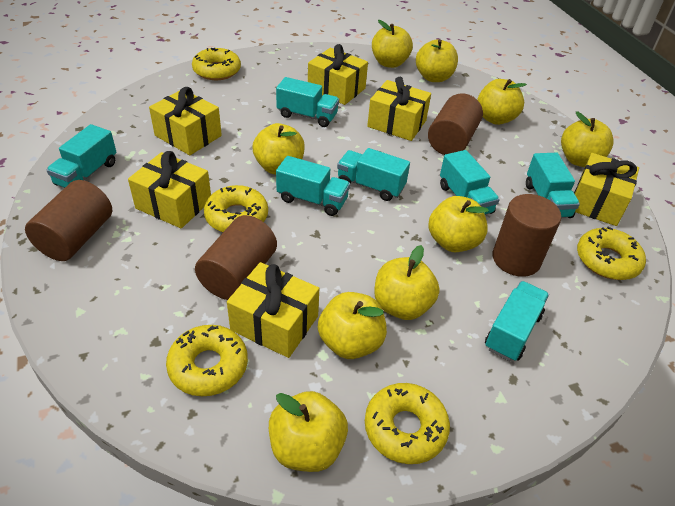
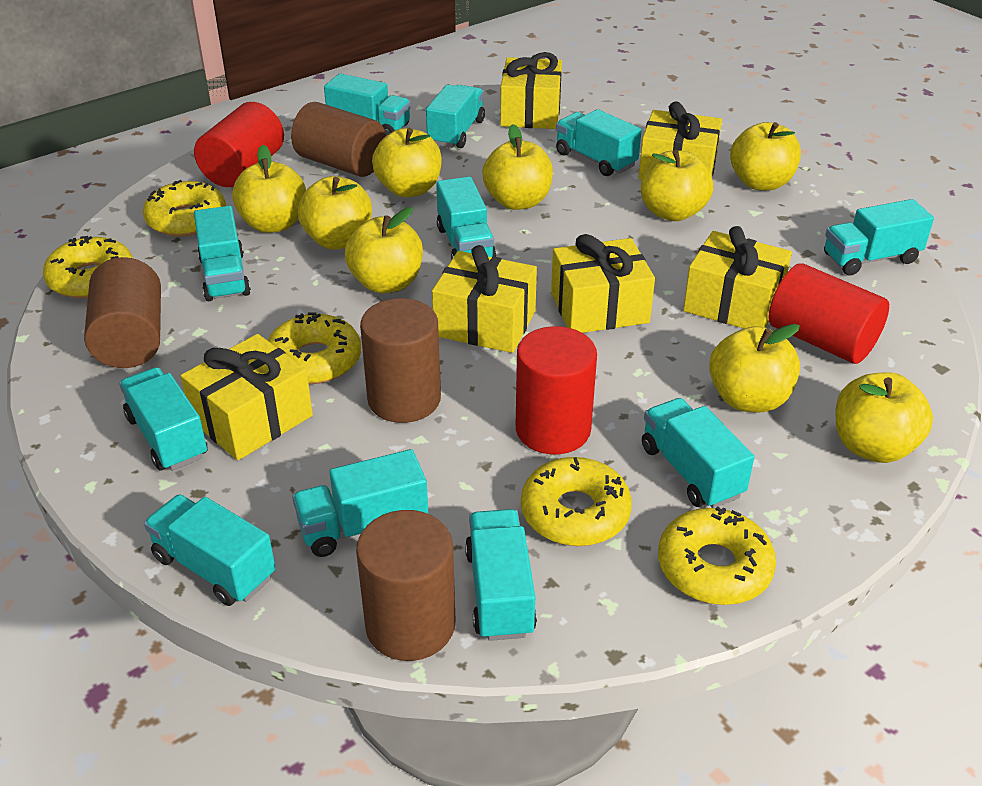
red cylinder: none = 0 -> [194,102,284,187] [516,326,597,454] [768,263,889,364] = 3
turquoise truck: [46,124,117,188] [276,77,339,127] [276,156,350,216] [337,148,410,201] [440,150,500,215] [485,281,549,361] [526,152,580,218] = 7 -> [119,367,208,471] [144,494,276,606] [194,206,251,301] [292,449,428,557] [324,73,411,136] [426,85,485,148] [436,177,496,260] [465,509,537,641] [556,109,641,176] [642,398,754,508] [824,199,934,275] = 11

